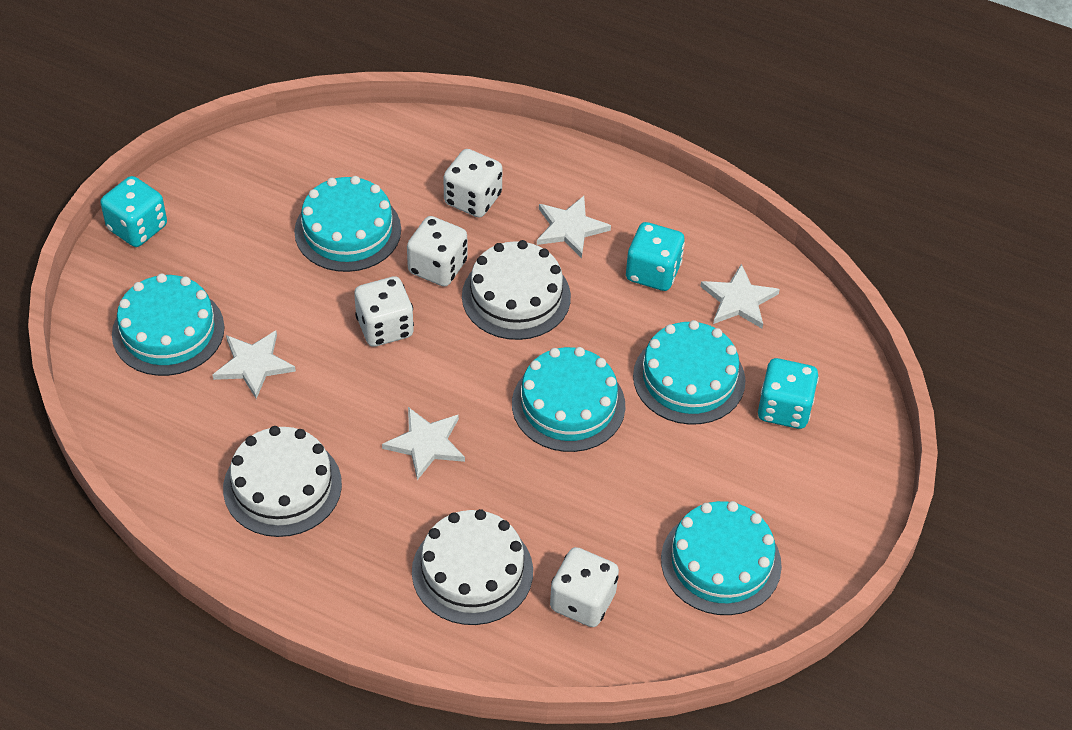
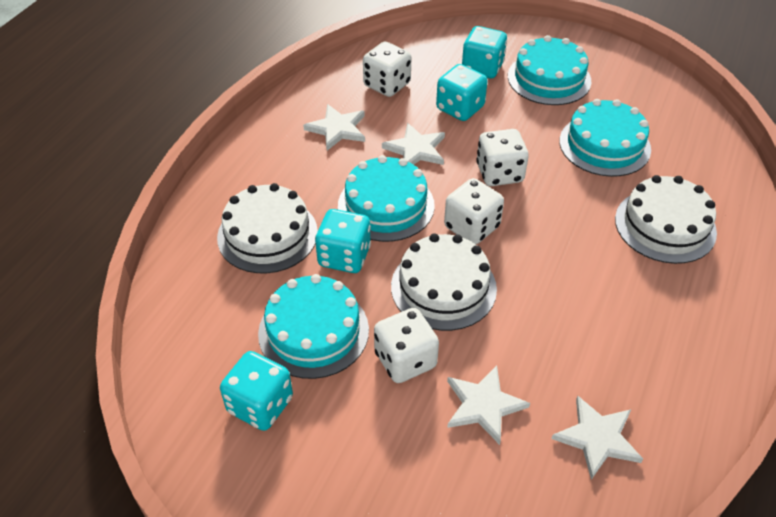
turquoise cake: [112,273,225,376] [294,176,401,272] [512,347,625,452] [633,320,746,425] [661,501,782,615] = 5 -> [258,274,369,379] [338,155,435,242] [508,35,591,105] [559,99,651,177] = 4
turquoise dice: [100,176,167,247] [626,222,685,291] [758,358,819,429] = 3 -> [220,351,293,431] [315,209,371,273] [436,64,488,121] [462,26,507,78] = 4

